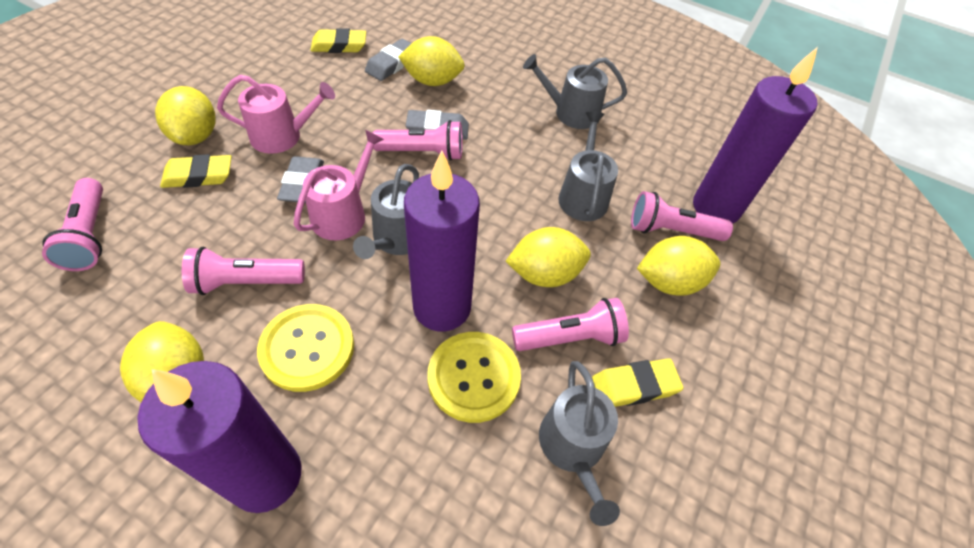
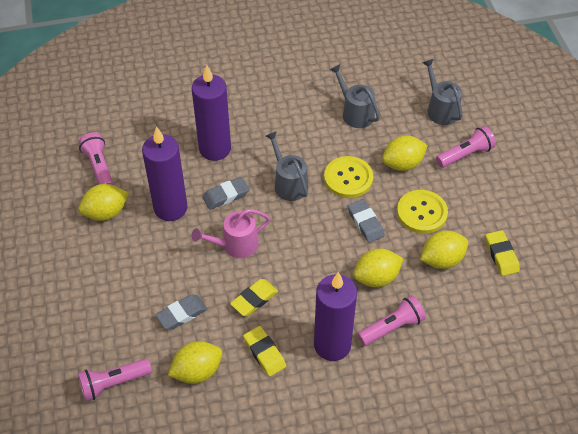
grey watering can: [353,164,419,259] [523,54,627,129] [539,361,620,526] [558,112,618,221] = 4 -> [266,131,308,201] [330,64,380,128] [422,59,463,125] = 3
pink flashlight: [42,178,103,271] [182,247,305,295] [372,120,463,161] [512,298,629,351] [631,191,733,241] = 5 -> [78,132,114,185] [78,359,152,401] [357,295,426,346] [436,126,496,168] = 4
pink watering can: [217,75,335,154] [294,130,384,240] = 2 -> [191,209,270,258] = 1

